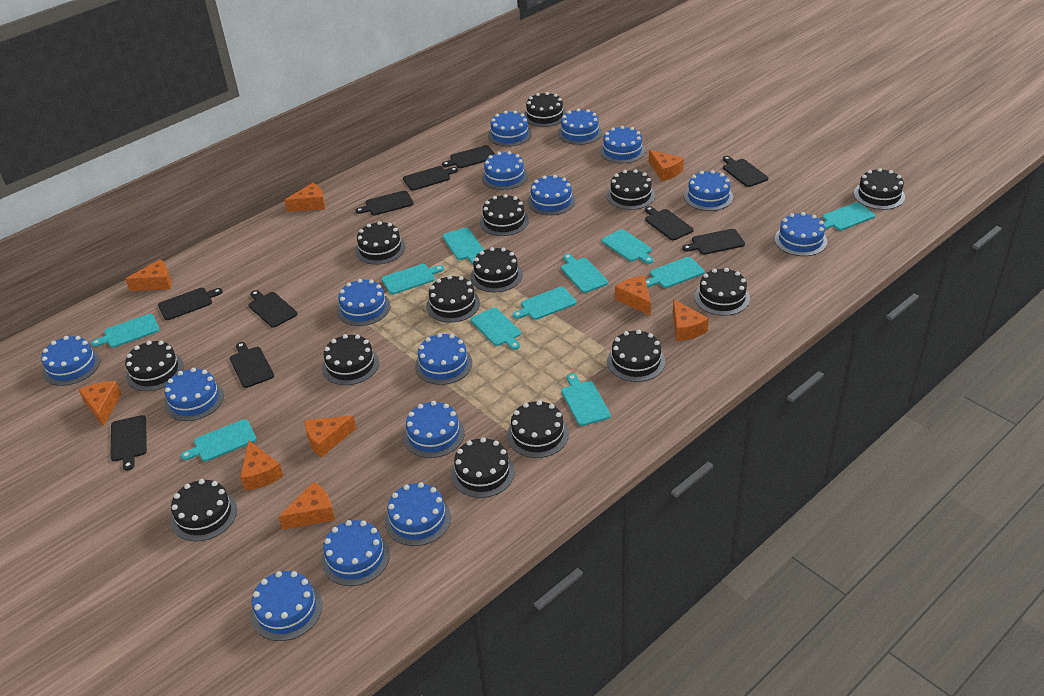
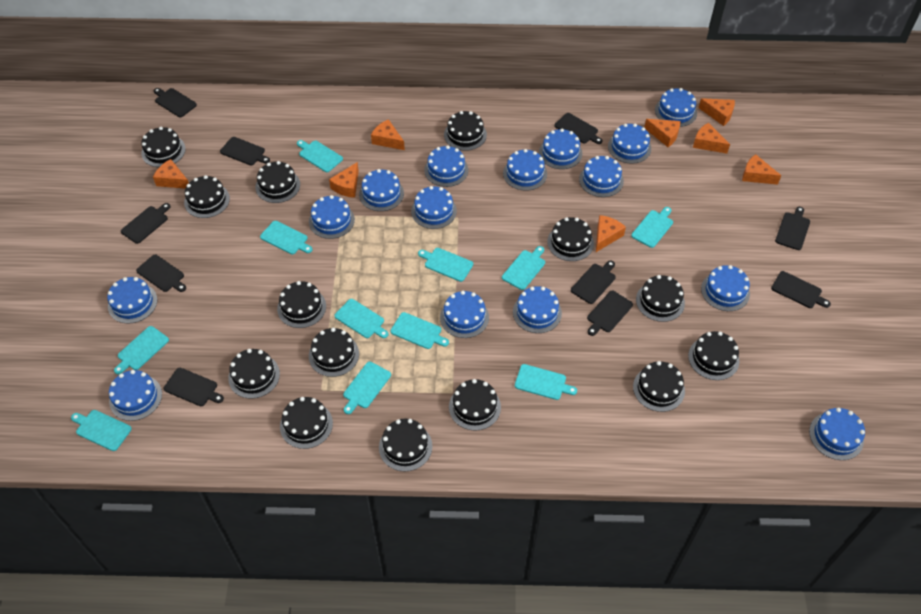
orange cheese: [79,381,121,426] [125,259,171,291] [240,440,283,490] [279,482,335,530] [285,183,325,212] [305,416,356,457] [615,276,651,315] [649,150,684,181] [673,299,709,341] = 9 -> [153,159,189,189] [329,162,359,198] [371,119,405,150] [596,215,626,252] [644,119,680,147] [693,123,730,154] [699,98,735,126] [742,154,782,185] = 8

